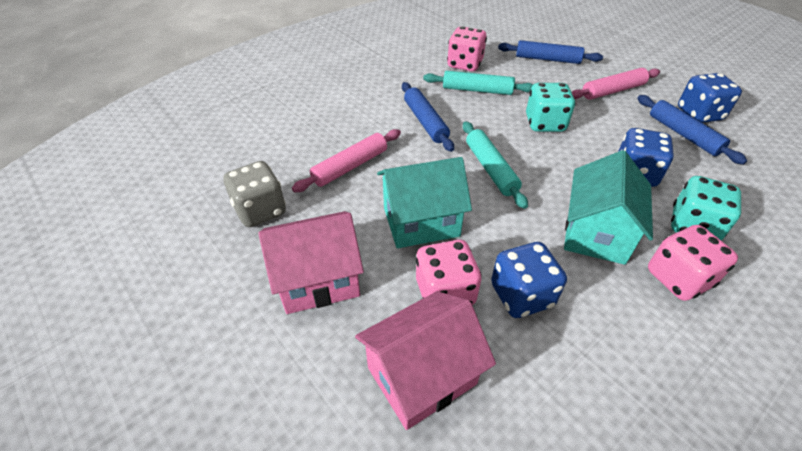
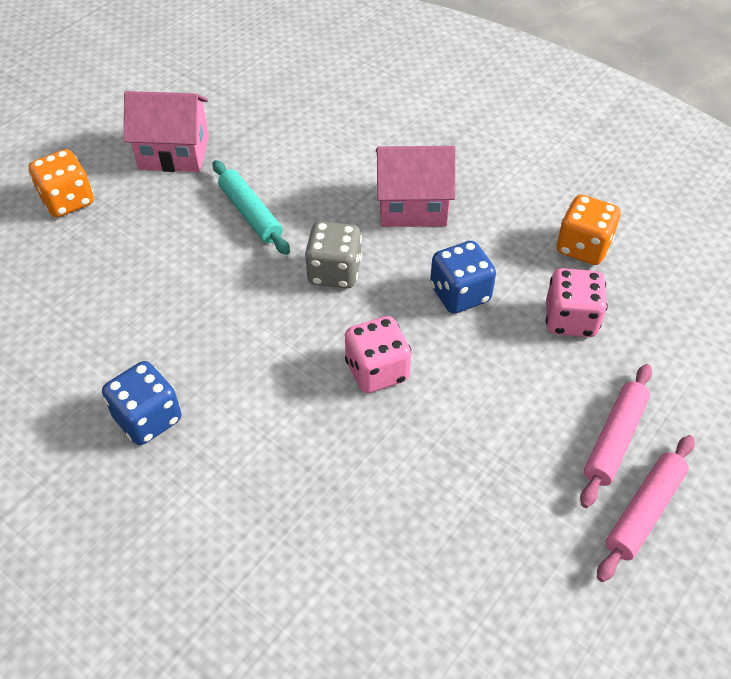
blue dice: [491,242,567,318] [618,128,674,187] [678,73,742,123] = 3 -> [102,361,182,445] [430,241,496,314] = 2
blue rolling pin: [402,82,454,152] [498,40,603,64] [637,95,747,165] = 3 -> none = 0
orange dice: none = 0 -> [29,149,94,217] [556,195,620,265] = 2
pink dice: [416,240,482,305] [447,26,487,71] [648,225,738,301] = 3 -> [345,316,411,393] [546,268,608,337] = 2
turquoise dice: [526,83,575,132] [671,176,741,241] = 2 -> none = 0
turquoise house: [377,157,472,248] [564,150,653,265] = 2 -> none = 0
turquoise rolling pin: [423,71,533,95] [463,121,528,209] = 2 -> [213,160,290,255] = 1

